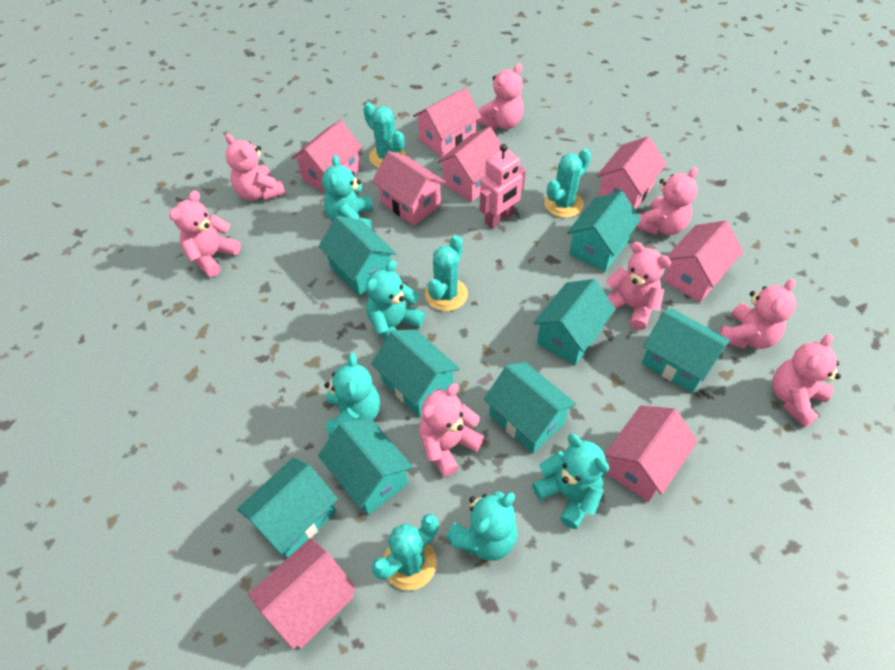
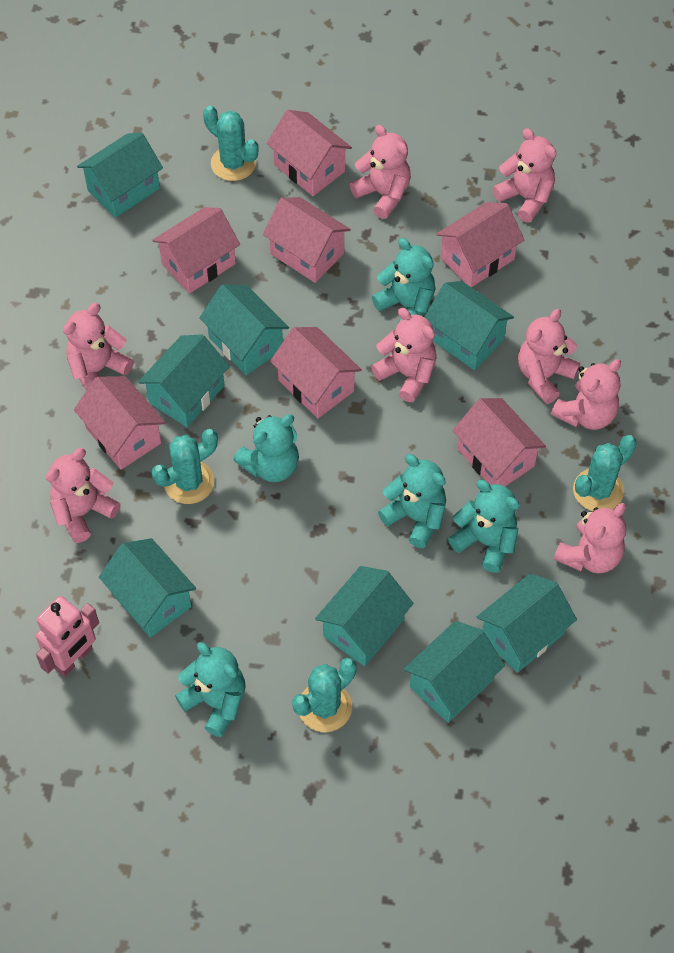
pink house: [248,538,356,649] [291,120,362,193] [372,151,446,226] [413,88,481,158] [437,127,502,202] [597,136,666,210] [604,405,697,502] [663,220,743,302] = 8 -> [74,376,165,470] [152,207,240,294] [263,197,351,283] [267,110,352,196] [270,327,362,418] [436,202,524,287] [452,398,546,486] = 7

